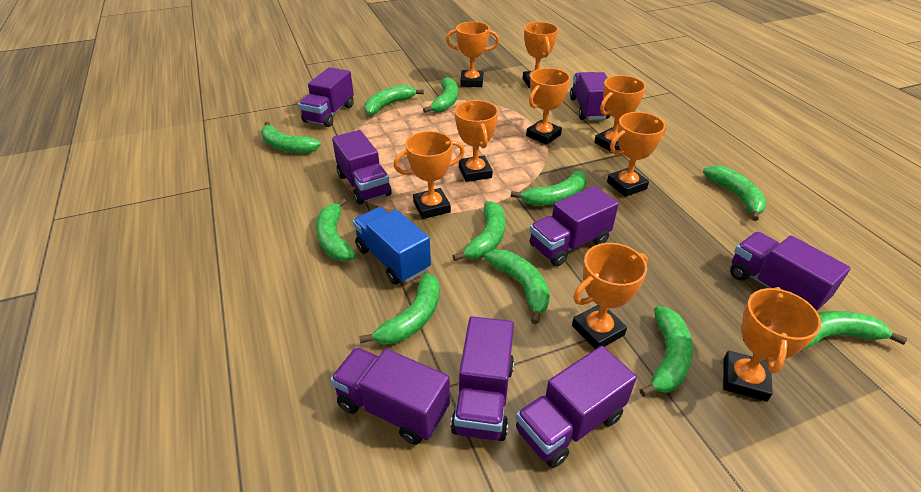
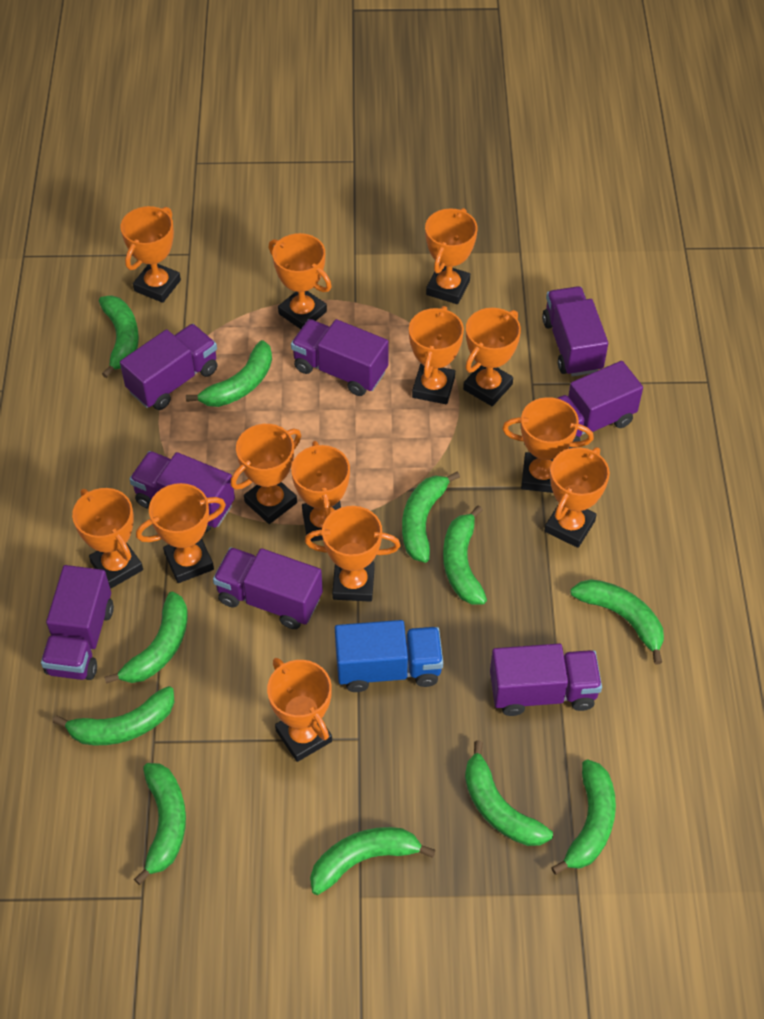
orange trophy: [394,131,465,219] [446,22,499,87] [455,100,498,182] [523,22,558,88] [526,68,570,145] [572,243,648,349] [594,75,646,152] [607,112,667,197] [723,287,821,402] = 9 -> [72,488,143,589] [121,206,181,303] [136,483,226,583] [231,424,301,524] [267,658,332,762] [269,233,332,329] [291,441,350,542] [305,506,400,602] [409,306,464,404] [425,208,478,304] [463,308,521,406] [502,397,594,493] [545,447,610,548] = 13

